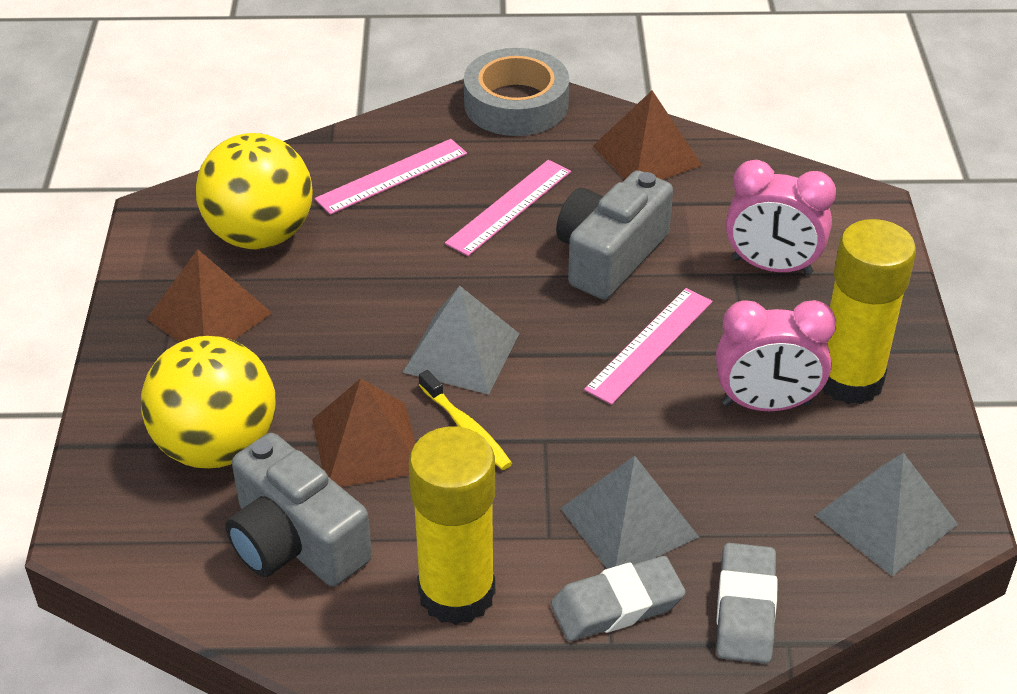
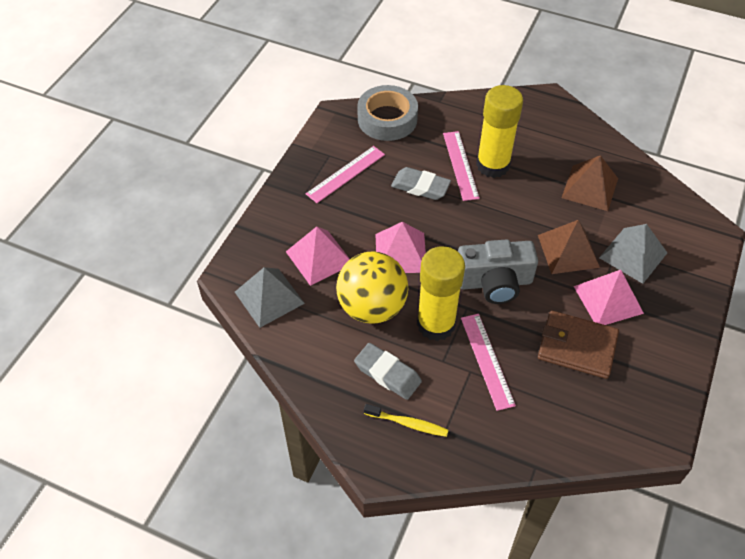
brown pyramid: [147,249,272,342] [312,378,416,487] [593,90,702,180] = 3 -> [538,220,600,274] [561,155,618,211] = 2
brown wallet: none = 0 -> [538,311,619,379] = 1
grey camera: [225,433,372,586] [556,170,673,300] = 2 -> [458,239,538,304] = 1
grey pyramid: [402,286,519,394] [561,456,699,569] [815,453,958,576] = 3 -> [235,267,305,328] [599,224,667,284] = 2
pink clock: [716,300,836,411] [726,160,836,275] = 2 -> none = 0
pink pyramid: none = 0 -> [286,226,350,286] [375,222,426,273] [573,270,644,325] = 3
yellow ball: [141,336,276,469] [196,133,313,249] = 2 -> [336,251,408,324] = 1

